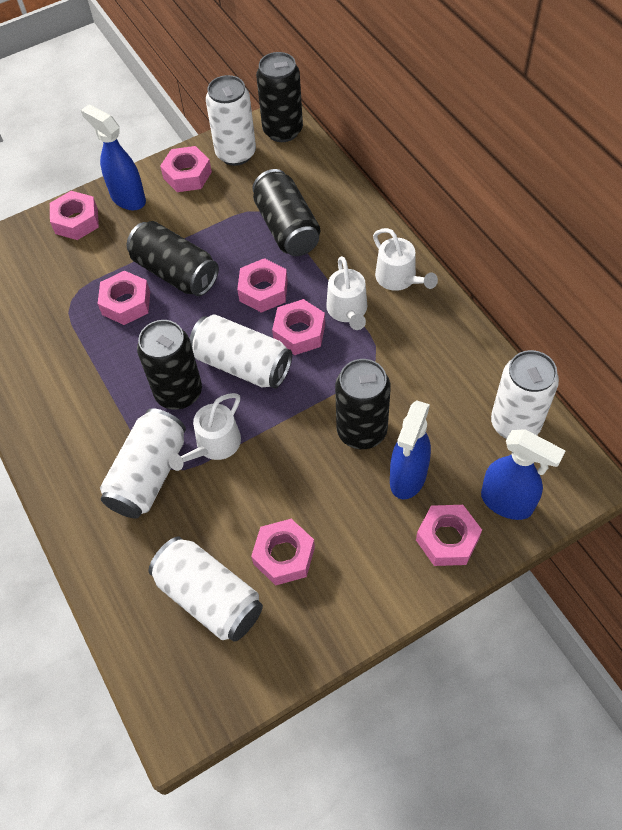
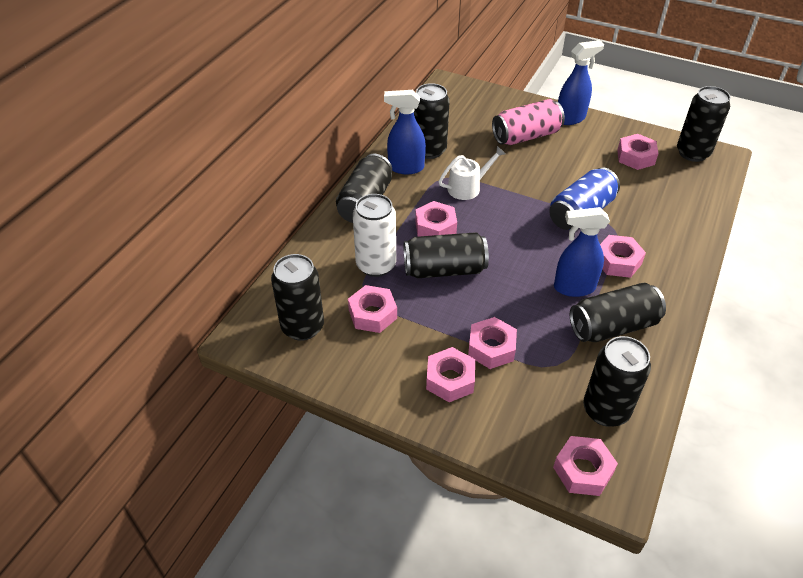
black can: [127,221,219,296] [137,320,202,410] [252,169,320,256] [256,52,303,142] [335,359,391,449] = 5 -> [271,254,324,341] [336,154,392,223] [404,232,489,278] [414,83,450,159] [570,283,666,342] [583,336,651,427] [677,86,731,162] = 7
blue can: none = 0 -> [549,167,620,230] = 1
pink can: none = 0 -> [492,99,565,145] = 1
white can: [100,408,186,519] [148,536,263,642] [189,314,292,389] [206,75,256,166] [491,350,559,439] = 5 -> [353,194,396,277] = 1
white watering can: [168,393,241,471] [326,256,367,330] [373,228,438,291] = 3 -> [439,146,505,200] = 1

